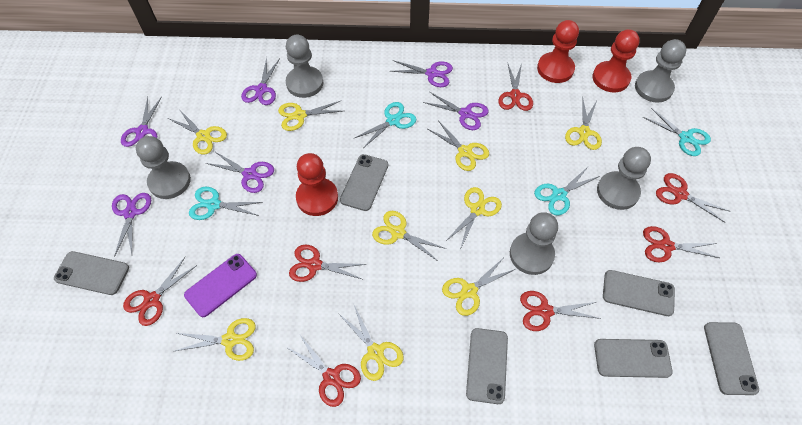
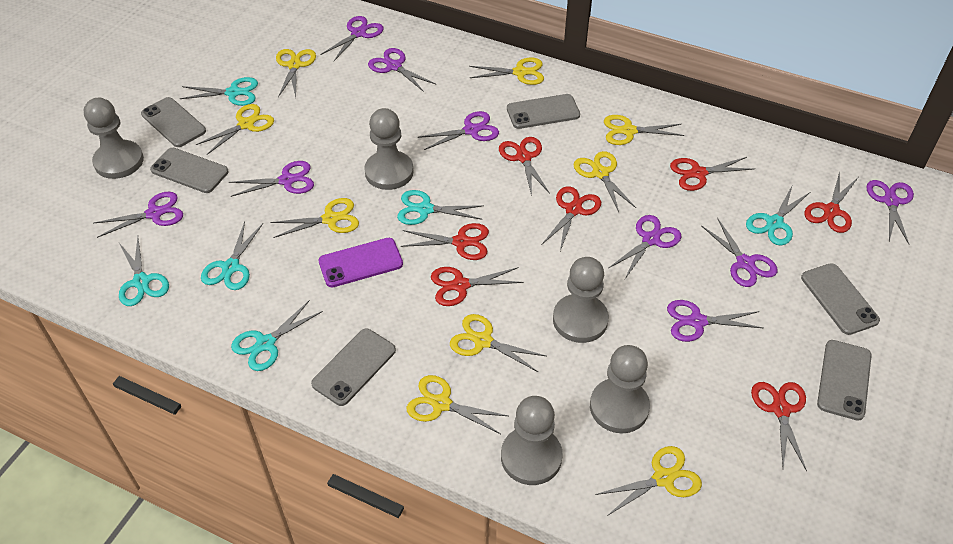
purple scissors: [112,193,151,257] [121,96,162,147] [206,151,274,193] [241,57,280,105] [390,60,453,87] [423,92,489,130] = 6 -> [94,192,183,238] [229,161,314,197] [320,16,384,61] [368,48,435,92] [418,111,499,150] [609,215,681,279] [667,300,763,342] [701,218,777,287] [866,180,914,245] = 9
red pawn: [296,153,338,216] [537,20,579,83] [592,29,640,92] = 3 -> none = 0
turquoise scissors: [189,187,262,220] [353,102,417,148] [534,167,600,215] [643,108,711,156] = 4 -> [119,237,169,306] [180,77,258,106] [201,221,263,290] [231,300,323,371] [397,190,484,225] [746,184,810,246] = 6

